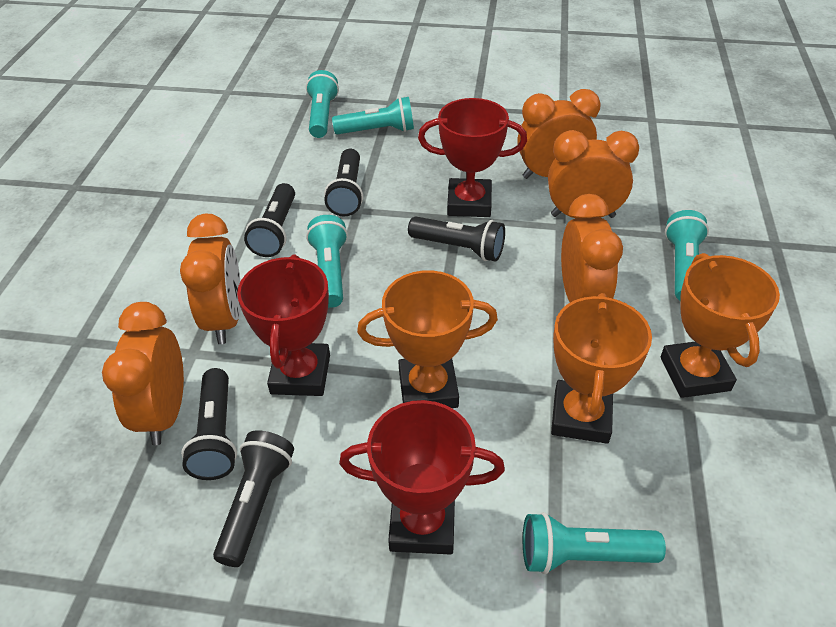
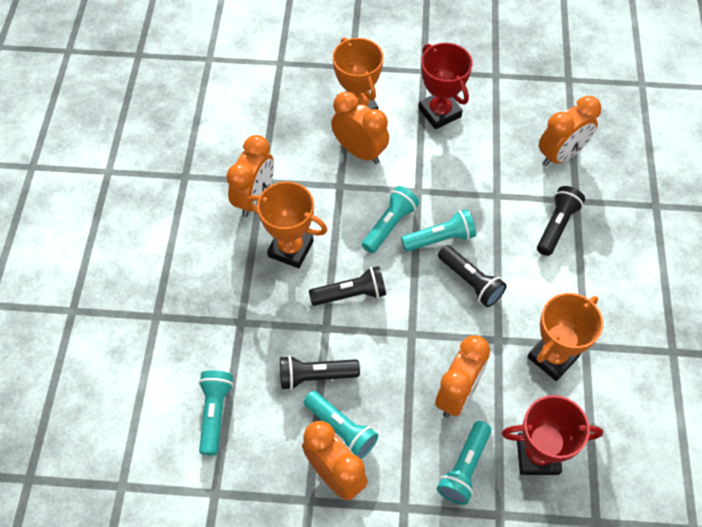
black flashlight: [181,368,237,480] [213,430,294,567] [244,183,295,257] [324,149,363,216] [408,217,505,262] = 5 -> [280,355,360,390] [309,266,386,306] [438,245,507,307] [537,186,585,256] = 4
red trophy: [237,254,330,396] [339,400,505,555] [418,98,527,217] = 3 -> [418,43,473,129] [501,395,603,475] = 2

